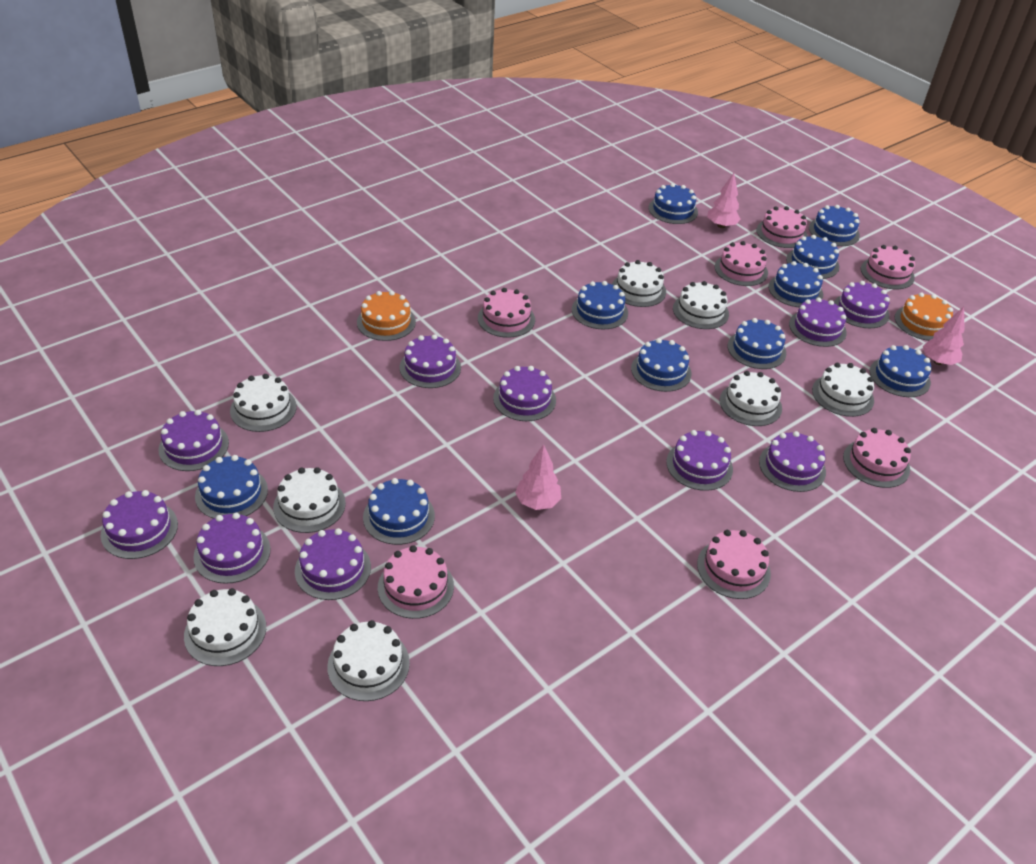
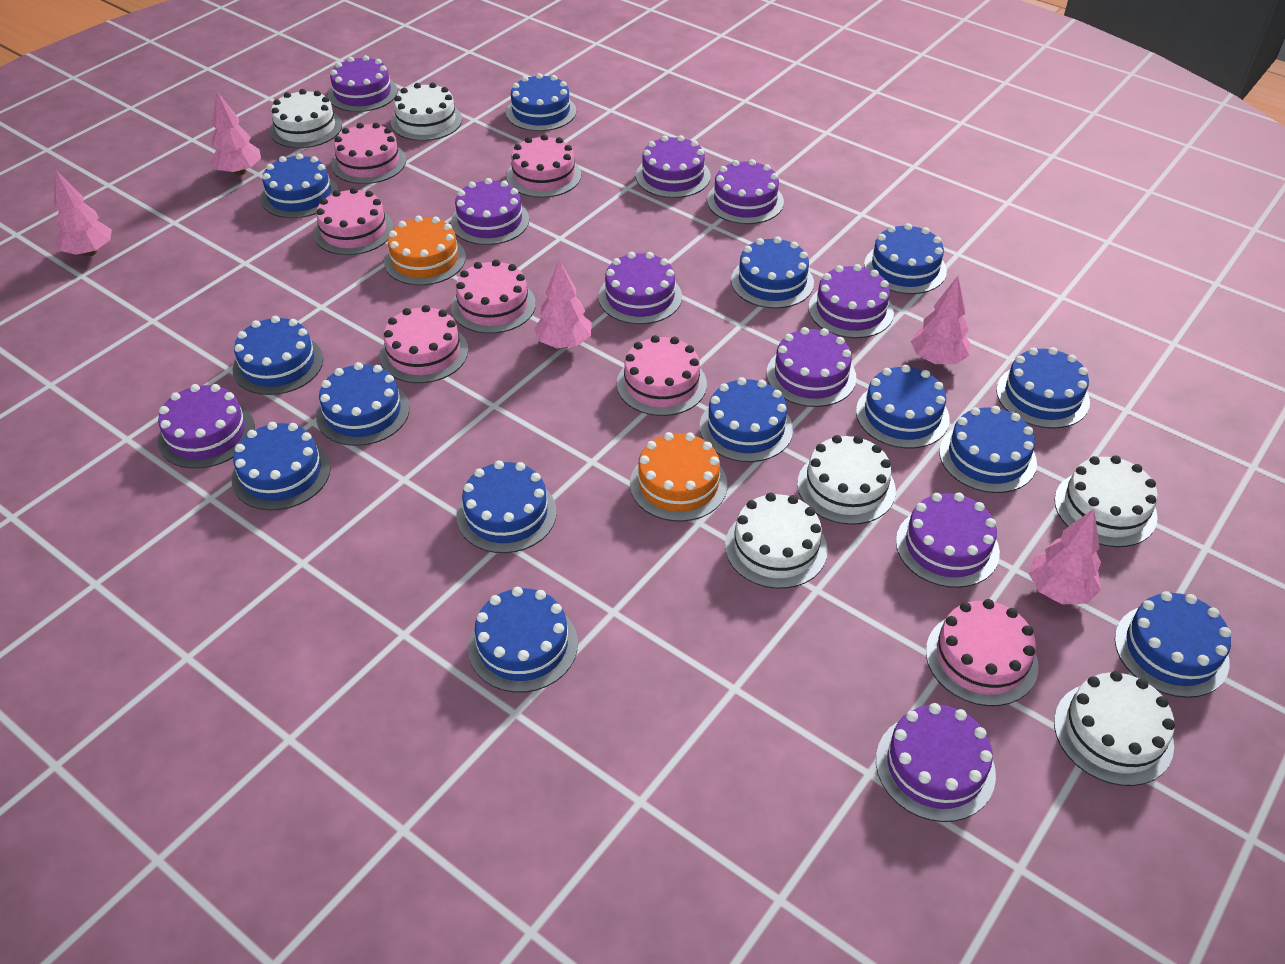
blue cake: [195,455,268,519] [363,478,435,545] [572,281,628,329] [631,338,692,392] [648,183,698,224] [728,318,786,369] [768,261,823,307] [786,235,839,279] [809,205,860,246] [870,345,931,397] = 10 -> [232,422,331,510] [233,316,323,395] [261,153,338,218] [316,362,410,446] [457,461,557,553] [468,587,578,693] [506,73,576,131] [700,377,793,462] [731,237,814,309] [856,365,949,449] [864,223,947,294] [939,406,1037,493] [996,347,1090,429] [1115,591,1231,698] = 14
pink tree: [515,444,561,510] [707,173,741,228] [923,307,965,365] = 3 -> [54,169,112,256] [210,92,261,175] [534,260,592,348] [911,276,970,365] [1029,509,1101,604] = 5
white cake: [184,588,266,666] [230,374,297,432] [273,467,346,533] [327,620,410,701] [612,260,666,307] [673,281,729,329] [720,371,782,426] [812,363,874,417] = 8 -> [269,89,342,148] [391,82,462,141] [725,493,828,589] [797,435,896,525] [1054,455,1158,547] [1054,671,1175,786] = 6

